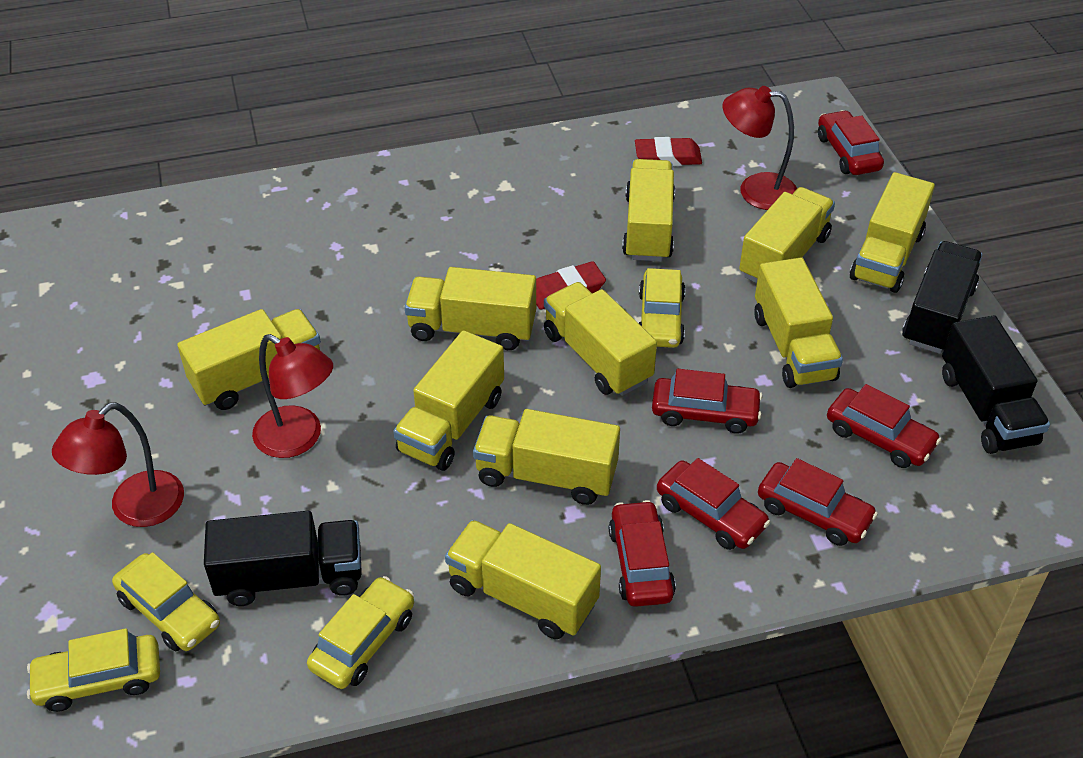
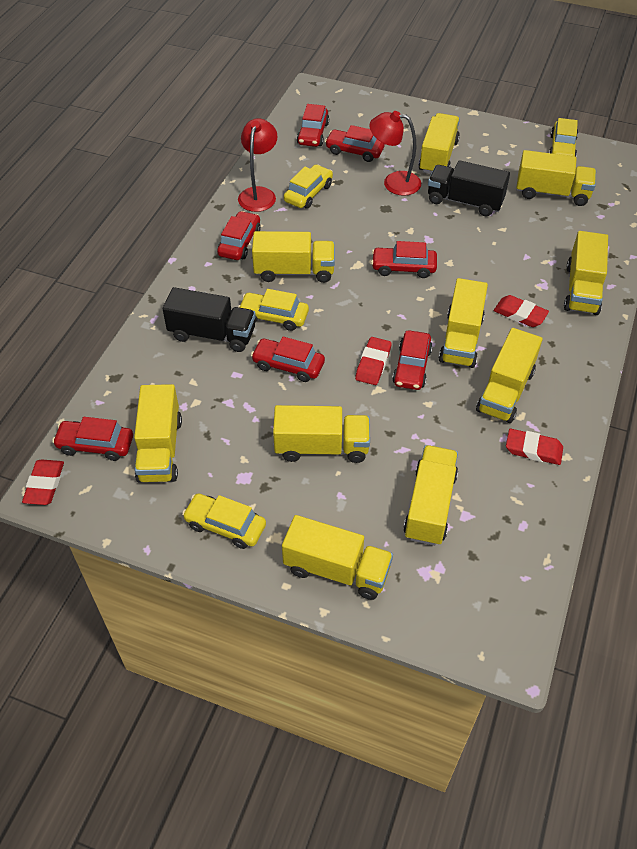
black truck: [204,511,362,606] [902,241,983,354] [942,315,1050,454] = 3 -> [163,287,256,352] [428,160,510,216] = 2
red car: [609,500,676,607] [652,369,763,434] [657,458,770,550] [758,458,878,546] [818,110,884,175] [827,384,941,468] = 6 -> [52,417,133,461] [217,211,261,260] [251,337,325,382] [297,104,329,147] [325,125,385,162] [371,241,437,278] [392,330,432,390] = 7
red eraser: [536,261,606,310] [635,137,702,166] = 2 -> [22,460,64,505] [355,337,392,385] [494,295,549,327] [506,429,563,465] = 4
red lamp: [52,402,184,527] [252,334,333,458] [723,86,797,210] = 3 -> [238,118,277,212] [369,111,421,196] = 2

